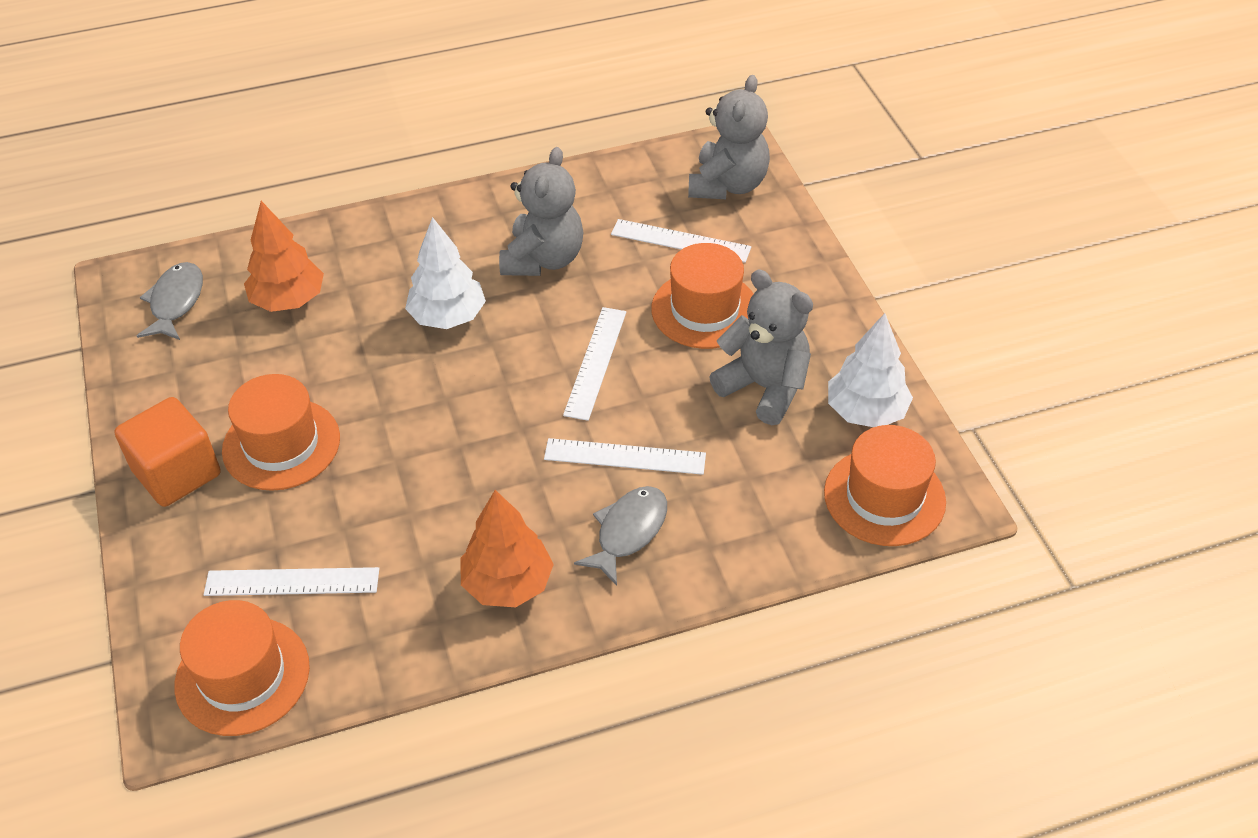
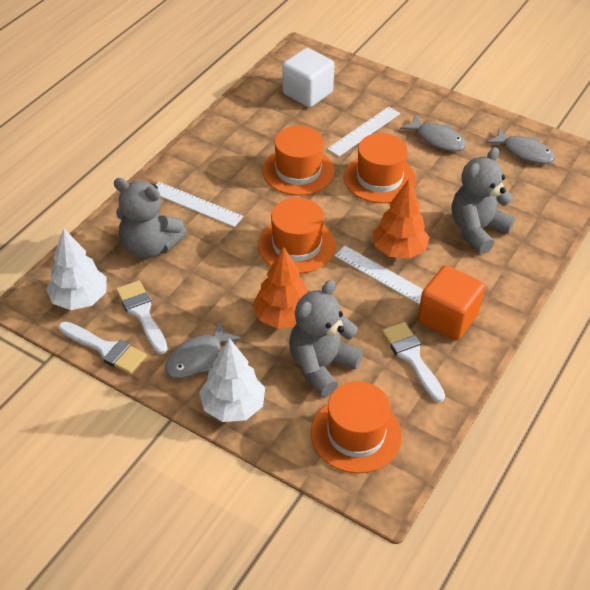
grey fish: [137,262,203,340] [574,486,667,586] = 2 -> [165,320,242,379] [400,115,466,152] [486,127,555,164] = 3
white brush: none = 0 -> [59,321,147,374] [116,280,168,354] [382,322,445,402] = 3
white cube: none = 0 -> [282,48,335,107] = 1
white ruler: [204,567,379,596] [544,438,706,475] [563,307,626,421] [611,219,751,263] = 4 -> [156,182,244,227] [327,106,400,156] [334,246,424,305] = 3

